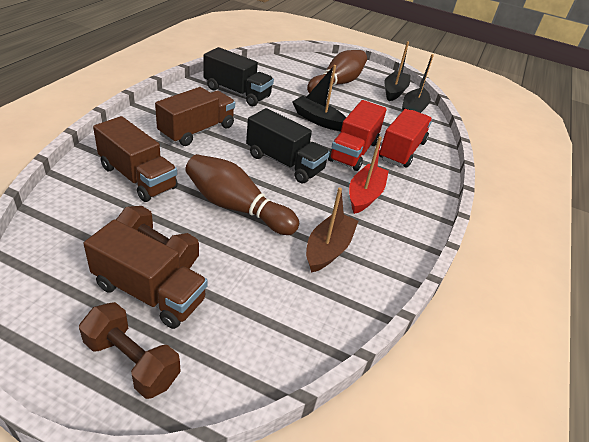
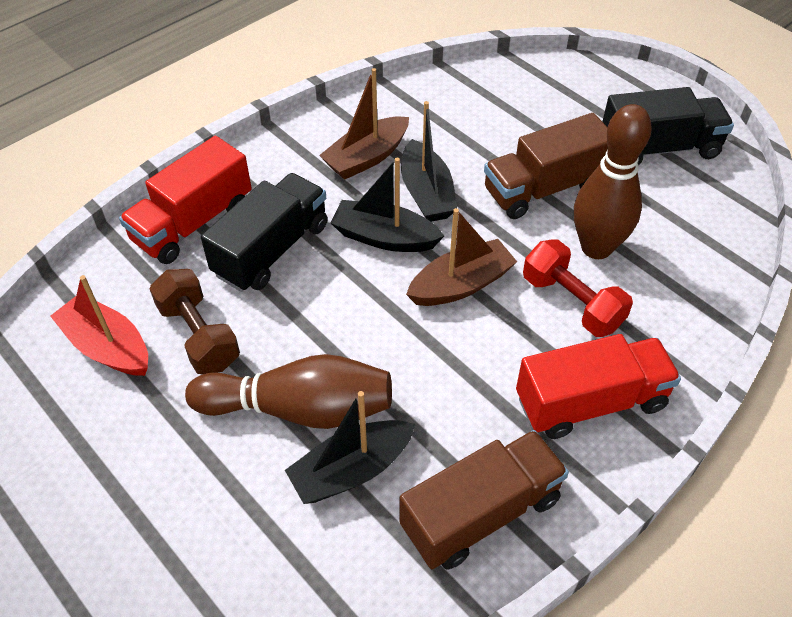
brown boat: [306,187,358,273] = 1 -> [319,68,409,180] [406,208,517,306] = 2
brown dumbbell: [79,302,181,399] [116,206,199,269] = 2 -> [149,269,240,375] = 1
brown truck: [83,219,208,329] [93,116,178,202] [155,87,235,146] = 3 -> [399,430,569,570] [484,113,608,219] = 2
red dumbbell: none = 0 -> [523,239,633,337] = 1

